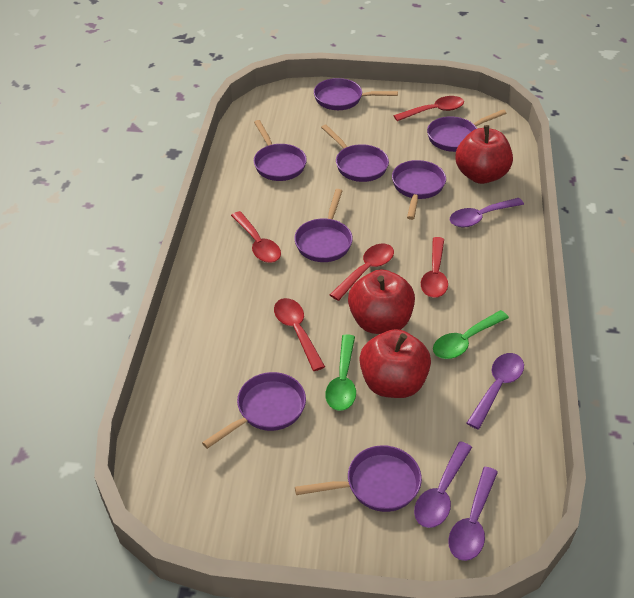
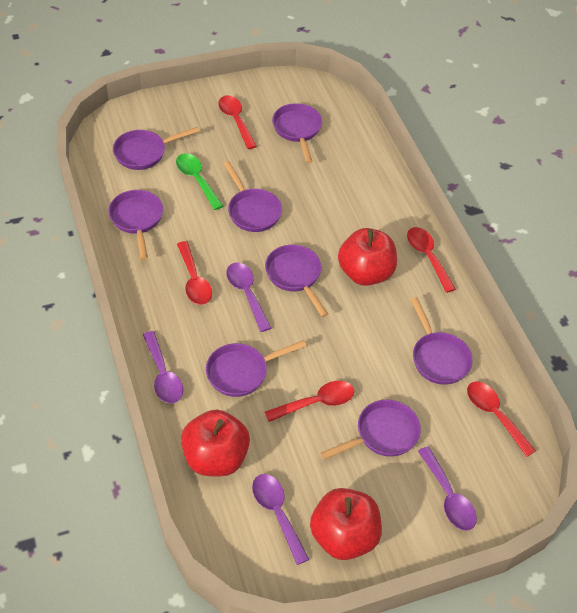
green spoon: [325,334,356,411] [433,310,509,359] = 2 -> [176,153,223,210] = 1

